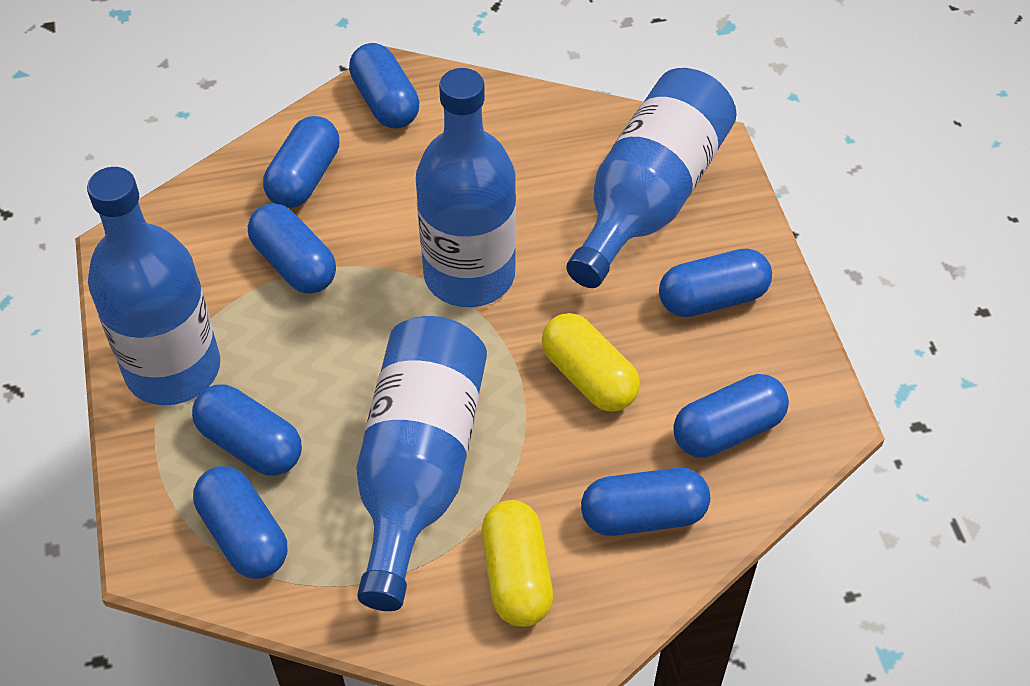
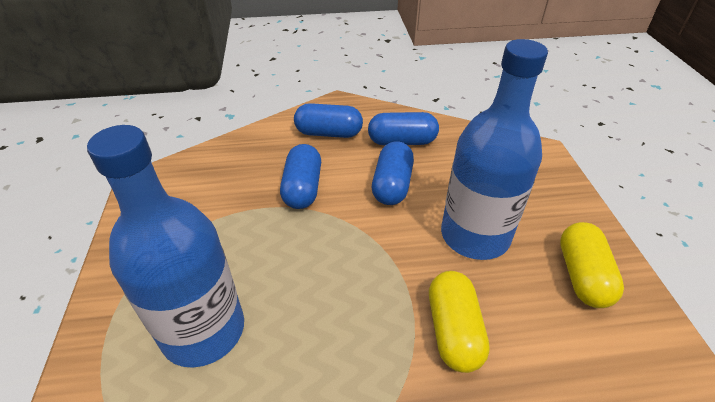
blue bottle: [87,167,220,405] [356,316,487,611] [416,68,516,307] [566,68,737,288] = 4 -> [87,125,244,368] [441,39,548,260] = 2
blue capsule: [192,384,302,476] [193,466,287,579] [248,203,336,294] [263,116,339,208] [349,43,419,128] [581,468,710,536] [659,249,772,317] [673,374,789,458] = 8 -> [280,144,321,209] [294,103,363,138] [368,112,439,145] [372,141,414,205] = 4

